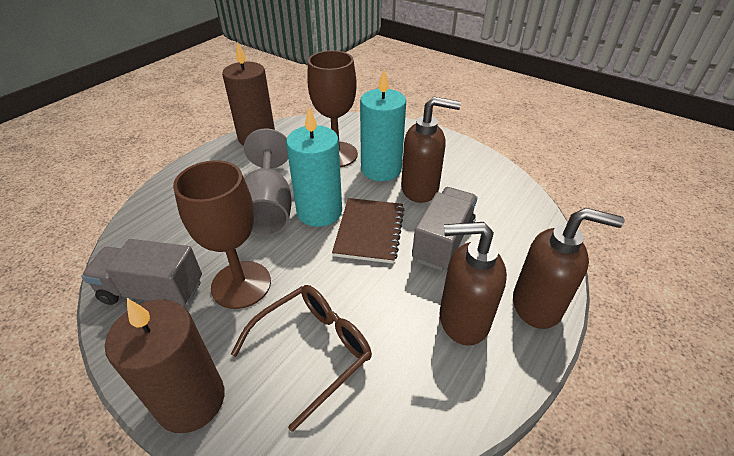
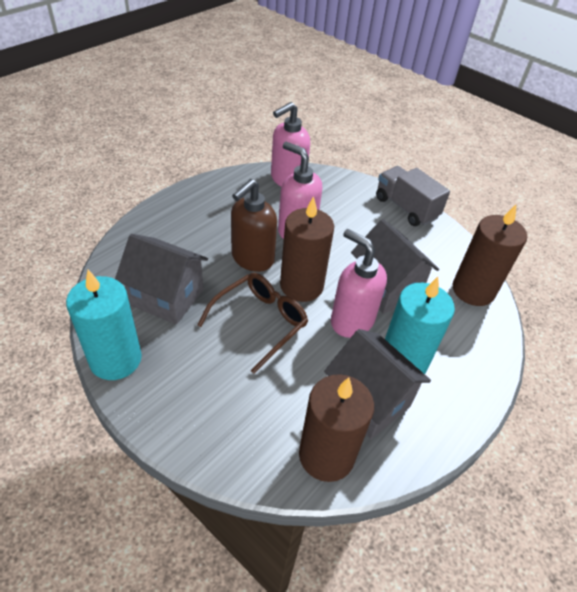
brown candle: [105,298,225,433] [222,41,275,146] = 2 -> [280,196,334,302] [299,374,374,482] [453,205,527,306] = 3
brown goblet: [173,160,271,309] [307,50,358,167] = 2 -> none = 0
brown notebook: [332,198,404,263] = 1 -> none = 0
brown soap dispenser: [401,97,461,203] [440,222,507,346] [513,208,624,329] = 3 -> [231,179,277,272] = 1
grey goblet: [244,128,292,236] = 1 -> none = 0
grey house: none = 0 -> [115,234,208,324] [324,329,431,439] [351,219,439,314] = 3
grey truck: [81,239,202,305] [412,187,477,271] = 2 -> [376,166,450,226] = 1
pink soap dispenser: none = 0 -> [271,102,310,187] [278,142,322,239] [331,229,387,338] = 3

